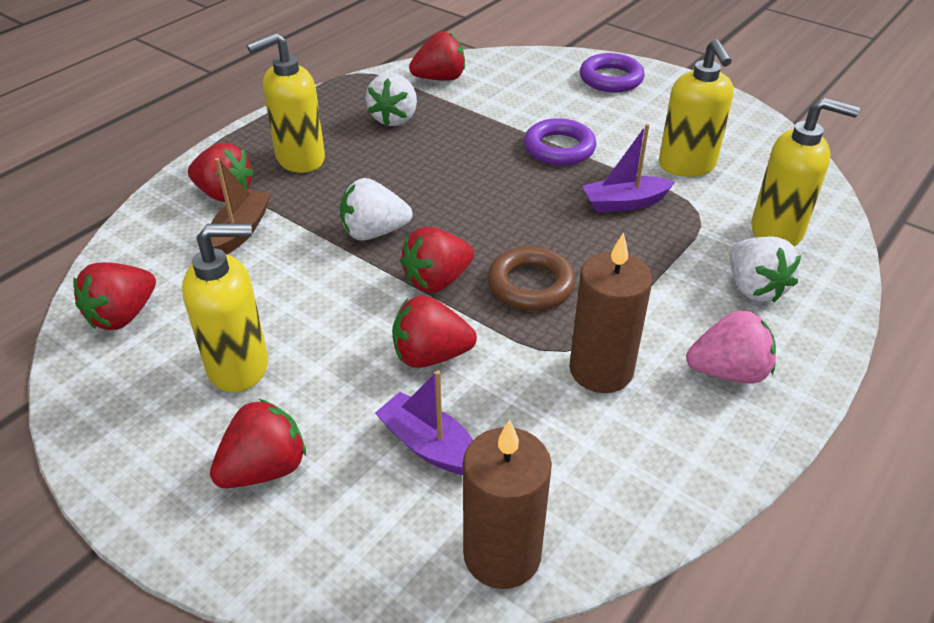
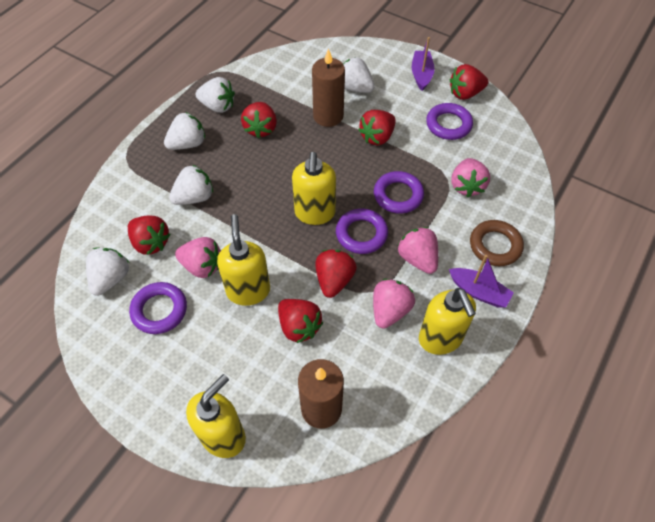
brown boat: [210,158,271,254] = 1 -> none = 0
pink strawberry: [686,310,776,383] = 1 -> [175,237,221,278] [373,279,415,329] [398,227,438,274] [451,158,490,197] = 4
purple ring: [524,118,596,166] [580,53,645,93] = 2 -> [129,282,187,334] [336,209,388,254] [374,171,424,214] [426,103,473,140] = 4
white strawberry: [340,178,412,241] [366,73,417,126] [730,237,801,302] = 3 -> [86,248,129,296] [164,112,205,150] [169,165,213,205] [195,77,235,113] [343,57,375,93] = 5

